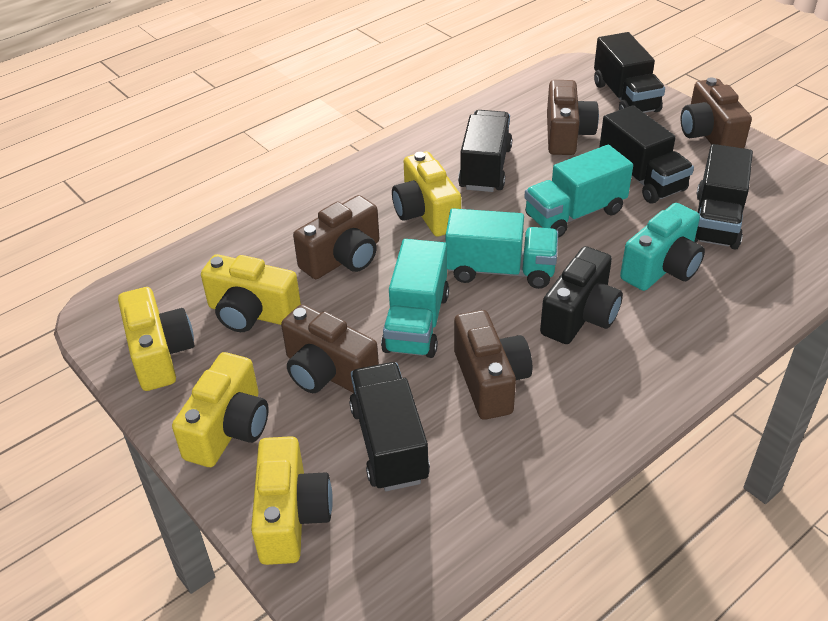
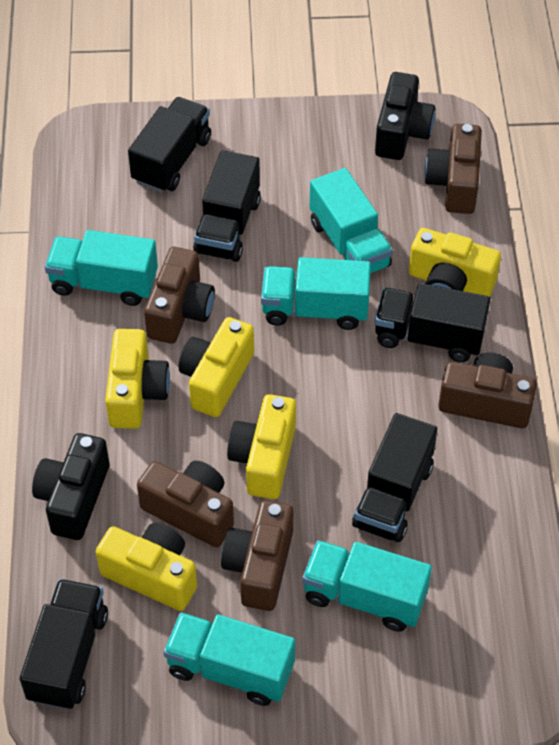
black camera: [540,246,623,344] = 1 -> [32,433,109,540] [375,72,435,160] = 2
turquoise camera: [620,203,705,291] = 1 -> none = 0
turquoise truck: [381,239,449,358] [445,208,558,289] [525,145,633,238] = 3 -> [45,230,158,306] [163,612,295,706] [261,257,371,330] [302,540,432,632] [309,168,393,273] = 5

